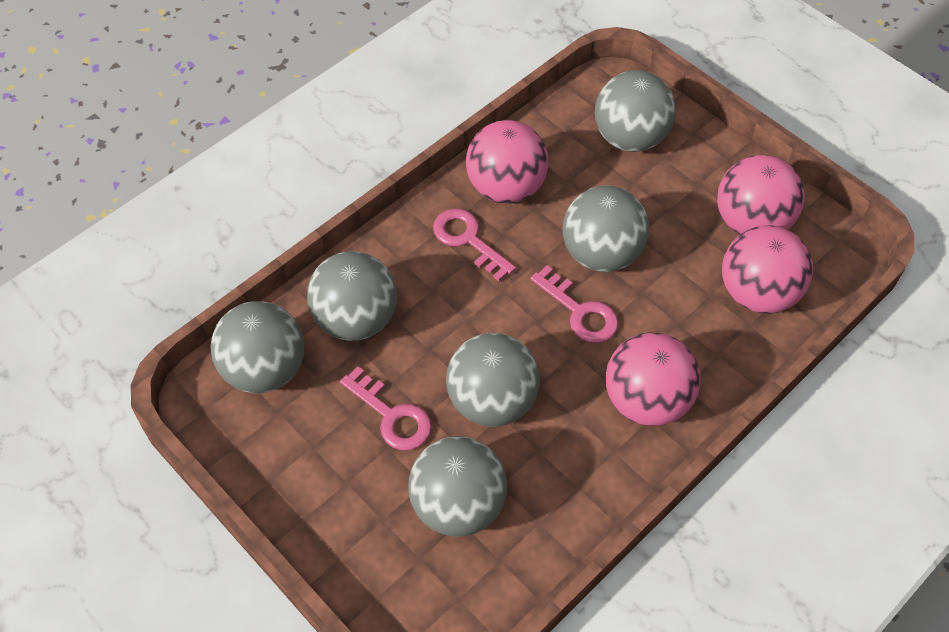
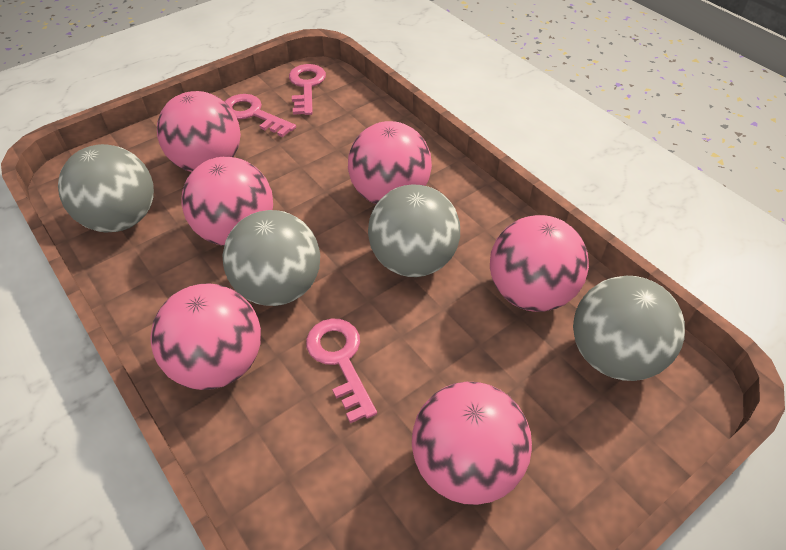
grey ball: [211,301,304,393] [307,251,397,341] [408,436,507,537] [446,333,540,427] [562,185,649,272] [595,70,676,152] = 6 -> [58,144,154,233] [222,210,320,306] [368,184,460,277] [573,276,685,381] = 4
pink ball: [466,120,549,204] [606,332,701,426] [717,155,805,235] [722,225,813,314] = 4 -> [150,283,261,390] [157,91,241,172] [181,157,273,246] [348,121,432,204] [412,382,532,505] [490,215,589,312] = 6

